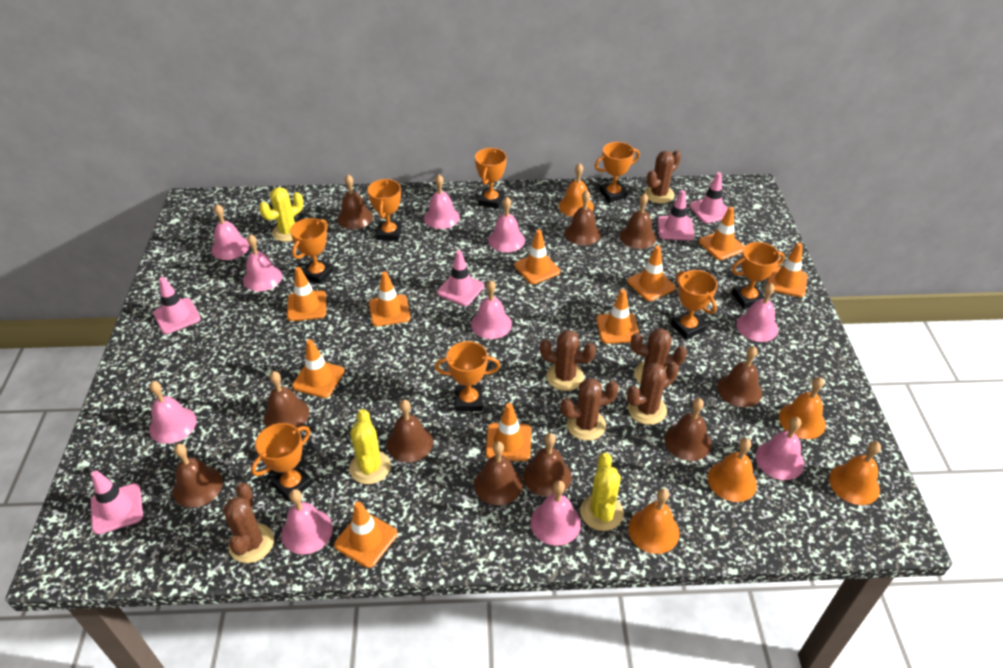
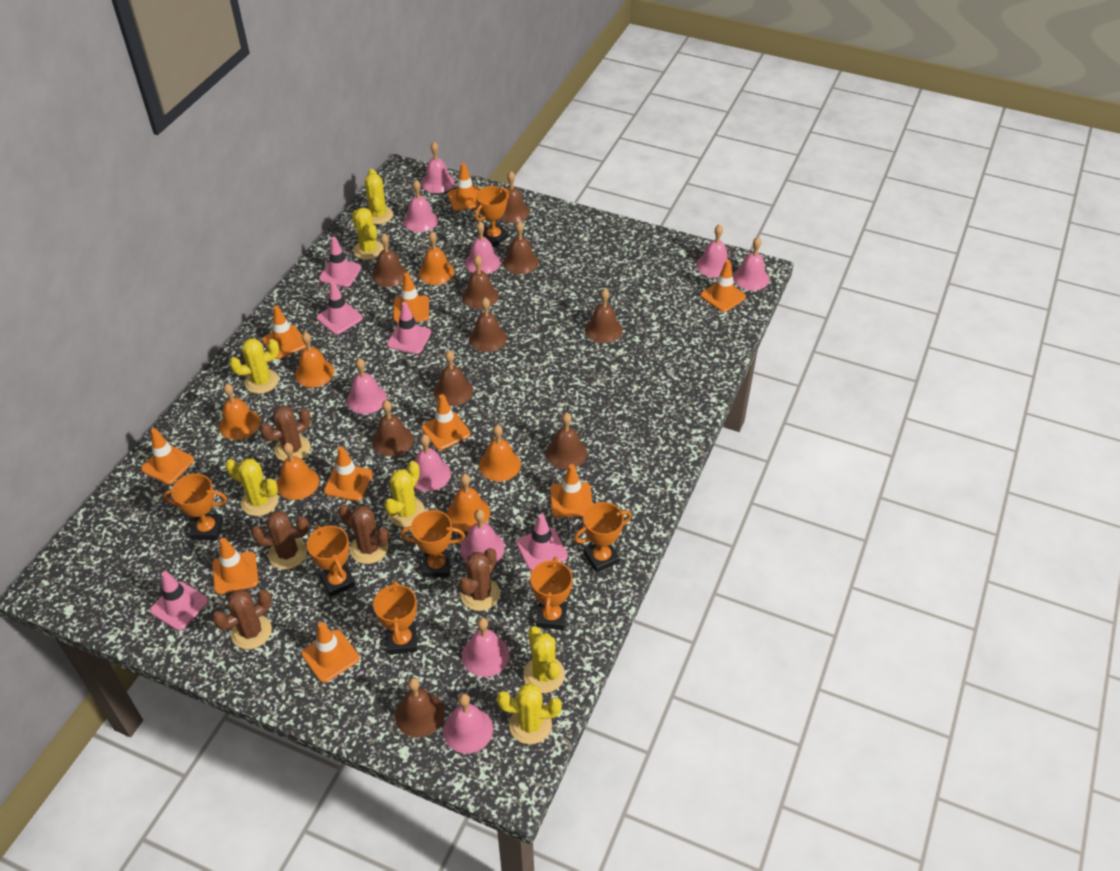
brown cactus: [223,483,274,563] [540,330,596,391] [560,378,619,441] [627,362,679,425] [631,328,687,383] [644,150,681,204] = 6 -> [212,589,272,649] [251,511,309,569] [260,405,311,461] [338,504,389,564] [459,548,500,611] = 5
orange bell: [559,163,594,217] [628,489,679,554] [708,438,757,502] [779,377,826,439] [829,441,881,505] = 5 -> [219,384,260,440] [277,443,319,500] [295,332,334,387] [419,232,455,285] [447,474,490,531] [479,425,521,481] = 6
orange trophy: [251,423,313,502] [290,218,334,284] [367,179,402,241] [435,341,500,412] [475,148,507,209] [595,142,640,203] [671,270,718,339] [732,242,785,309] = 8 -> [163,474,227,540] [307,525,356,597] [373,580,417,655] [400,510,465,578] [475,186,509,247] [530,557,573,630] [574,502,631,573] = 7
yellow cactus: [259,187,303,242] [349,409,391,484] [580,453,624,531] = 3 -> [225,459,278,516] [229,338,279,394] [352,208,384,260] [365,169,393,225] [384,461,425,527] [497,683,562,744] [523,626,565,693] = 7

